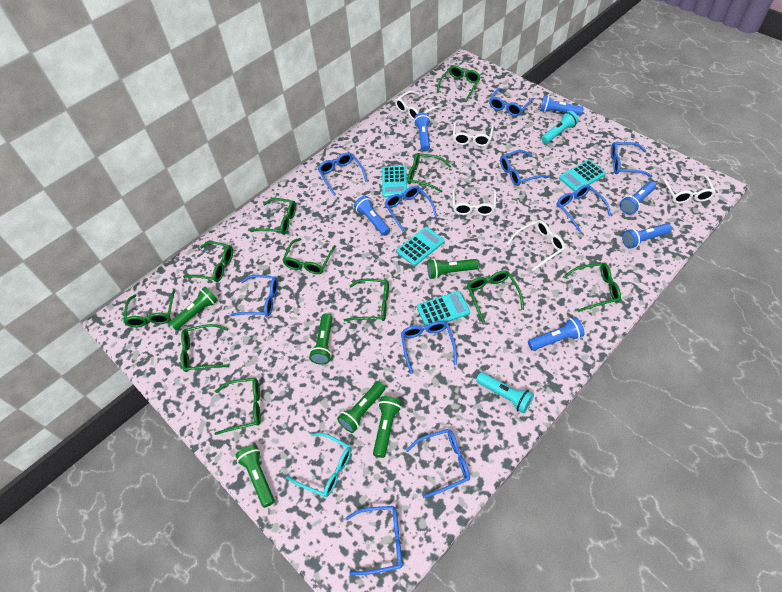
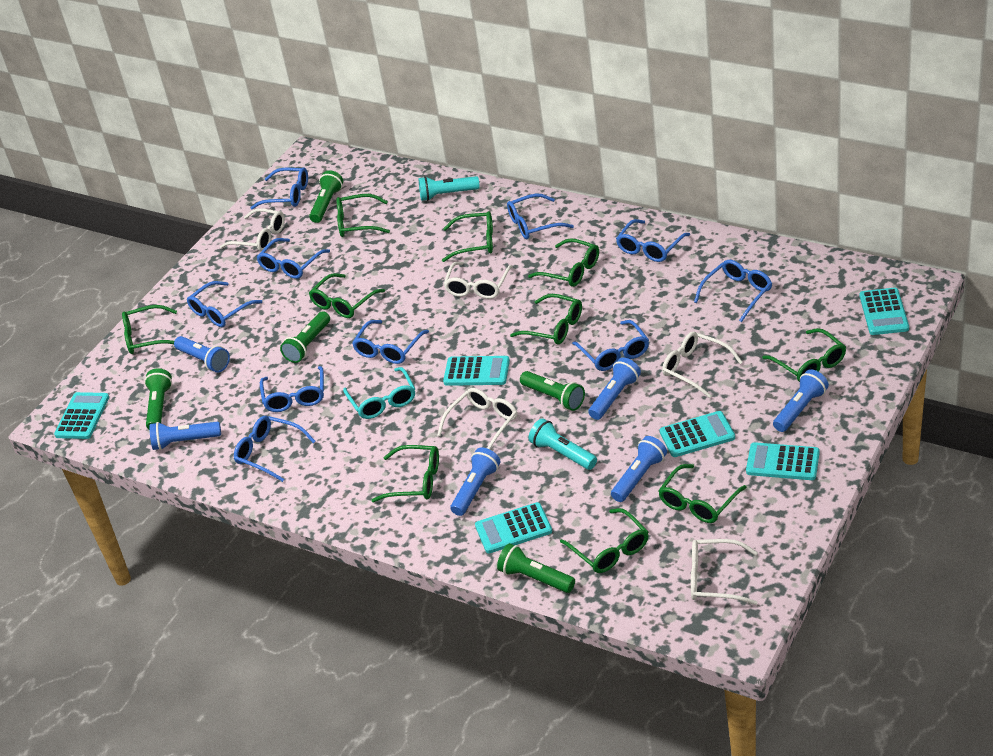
green flashlight: [169,287,218,330] [235,445,275,508] [309,313,332,365] [337,381,385,433] [373,396,402,458] [427,259,478,279] = 6 -> [144,368,172,430] [280,312,330,363] [309,170,343,223] [497,543,575,593] [520,371,585,411] = 5
green glasses: [123,289,176,327] [180,324,229,372] [183,241,233,282] [215,378,261,435] [250,198,296,235] [282,238,336,274] [344,279,389,321] [408,153,451,192] [437,66,481,101] [467,271,524,322] [563,263,621,312] = 11 -> [122,305,177,354] [309,273,385,318] [337,194,390,237] [371,445,439,502] [442,211,493,262] [510,294,582,344] [528,238,599,287] [560,508,649,573] [658,464,747,523] [762,328,846,382] = 10
turquoise calculator: [382,166,407,198] [397,227,445,266] [417,291,470,326] [559,160,606,192] = 4 -> [54,392,109,439] [443,356,510,386] [475,502,552,553] [660,411,735,457] [746,442,820,480] [860,288,909,335] = 6

